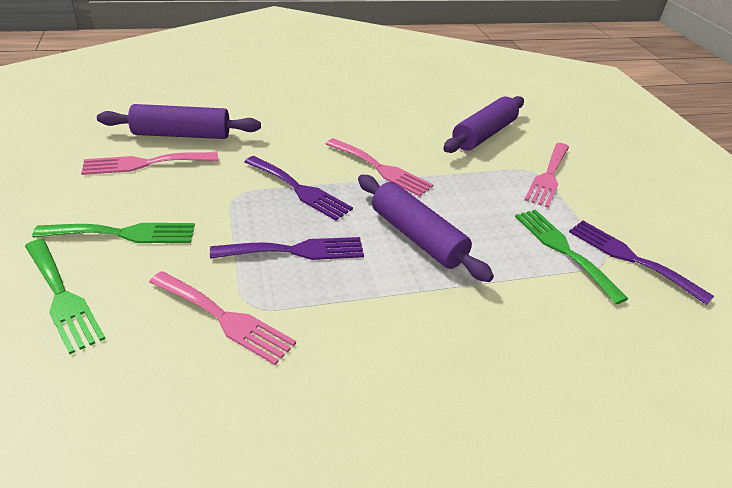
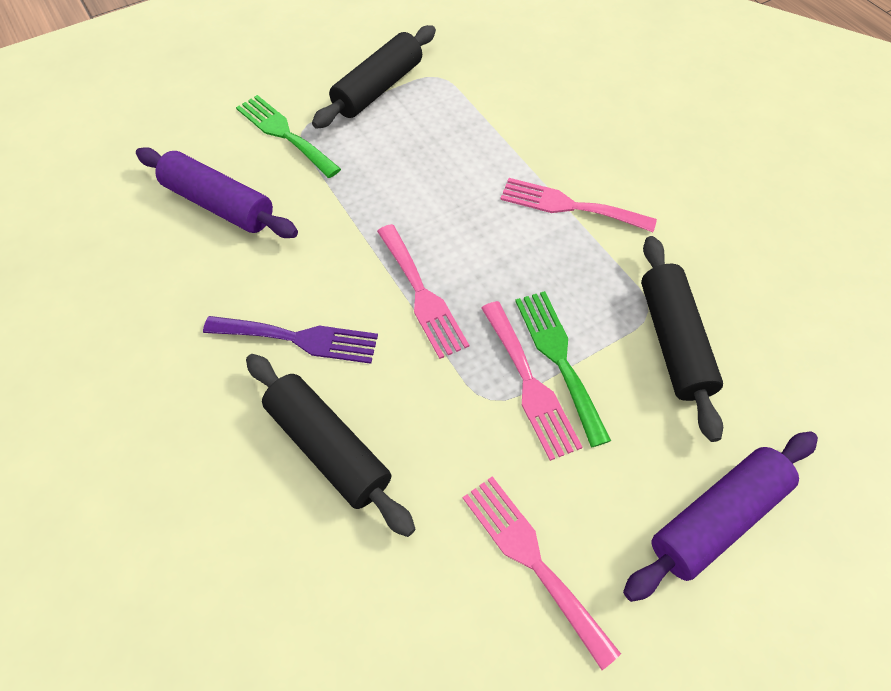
black rolling pin: none = 0 -> [246,354,415,537] [312,25,436,129] [641,236,723,442] = 3
green fork: [25,239,105,354] [32,223,195,243] [515,209,628,304] = 3 -> [236,95,341,178] [515,291,611,447] = 2
purple fork: [210,237,364,260] [244,156,353,221] [569,221,714,305] = 3 -> [203,316,378,364] = 1
purple rolling pin: [97,104,261,139] [358,175,494,282] [443,96,524,153] = 3 -> [136,147,298,238] [623,431,818,602] = 2

